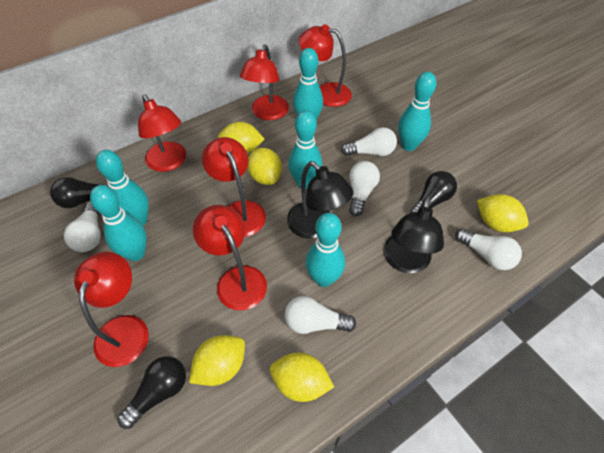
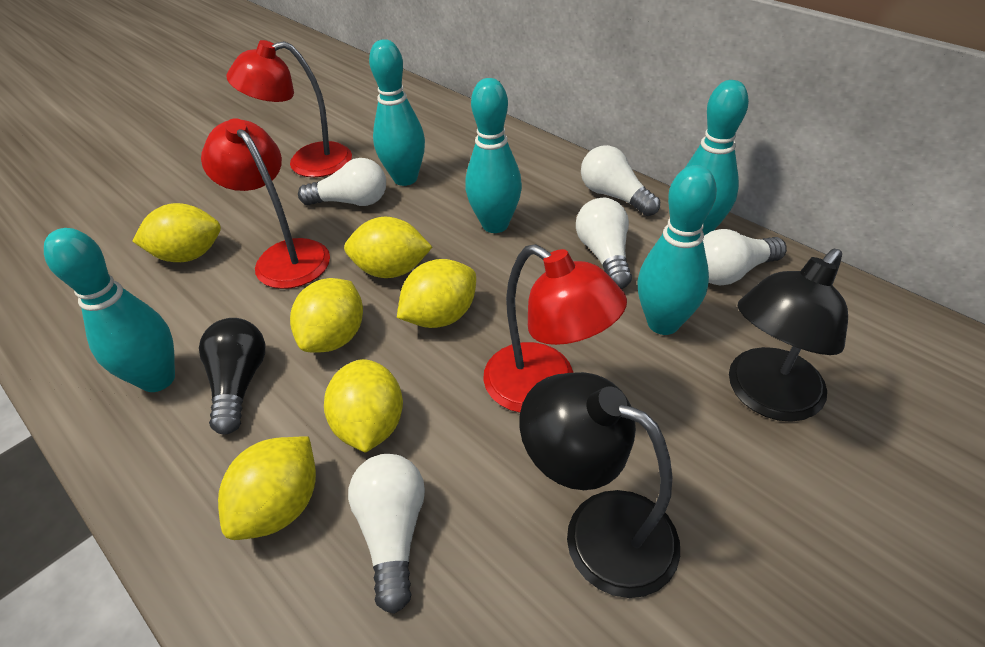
black light bulb: [50,177,108,208] [117,356,186,429] [410,171,457,213] = 3 -> [199,318,265,435] = 1
red lamp: [74,252,149,367] [138,95,186,172] [193,205,267,311] [202,137,266,237] [240,44,289,120] [299,24,352,107] = 6 -> [201,118,330,289] [226,40,352,177] [483,244,627,413] = 3
turquoise bowling pin: [90,185,147,261] [96,150,149,226] [288,110,322,189] [293,48,323,120] [306,213,345,287] [398,72,436,151] = 6 -> [44,228,175,392] [369,39,425,186] [465,78,522,233] [637,165,717,335] [685,80,749,235] = 5
yellow lemon: [189,335,245,386] [218,122,264,153] [248,148,282,185] [270,352,334,402] [477,194,529,232] = 5 -> [132,203,221,262] [218,437,316,540] [290,278,363,353] [324,359,403,453] [344,217,432,278] [397,259,476,328] = 6

